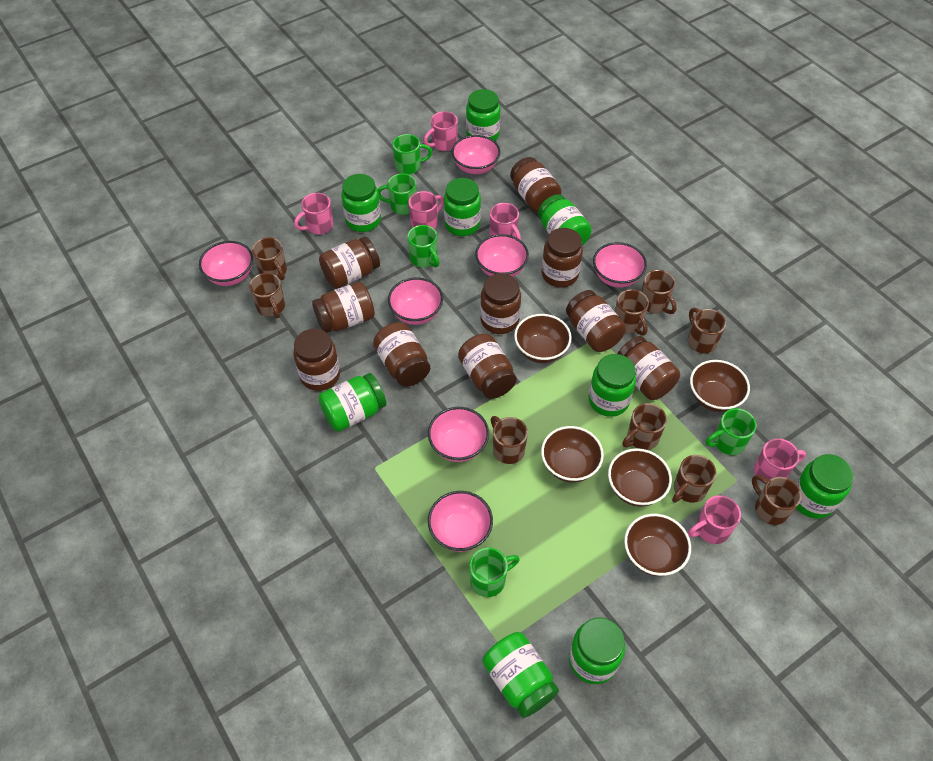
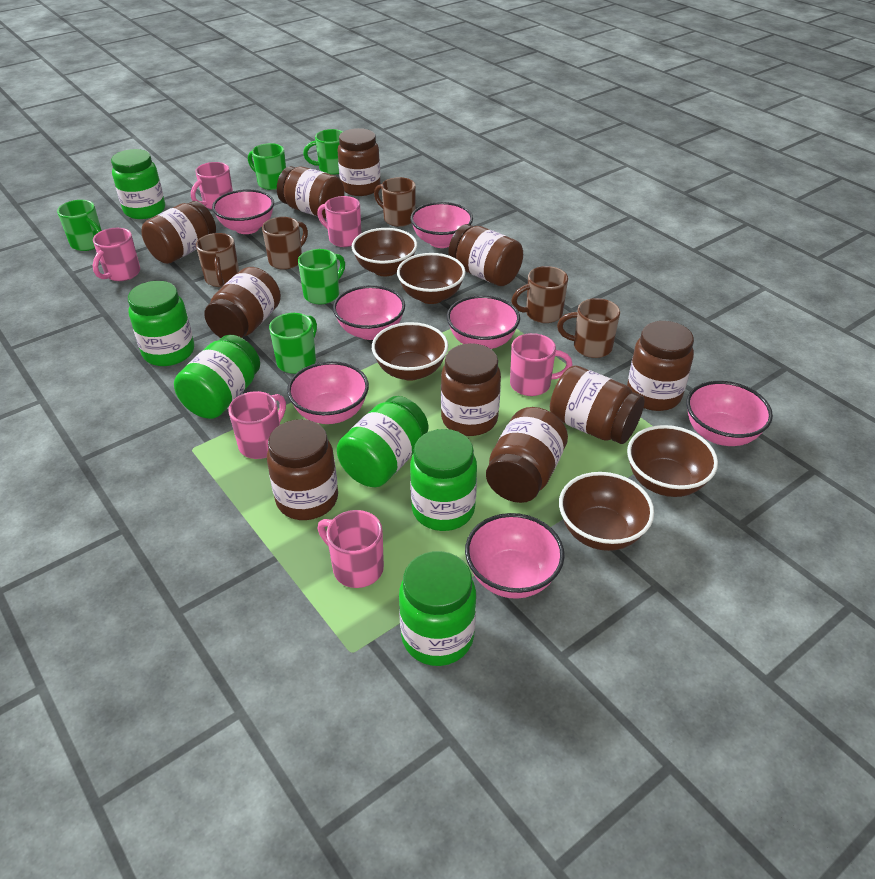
brown mug: [249,273,285,318] [252,237,287,280] [491,416,528,464] [615,289,649,336] [622,403,667,450] [641,270,677,314] [672,455,717,503] [688,308,726,354] [752,475,802,525] = 9 -> [196,233,239,287] [262,217,308,270] [374,177,416,227] [511,266,568,323] [557,298,620,358] = 5
green jar: [318,373,386,432] [341,174,381,232] [444,178,481,236] [466,89,501,141] [482,632,559,718] [538,195,592,246] [569,617,625,684] [588,354,636,417] [795,454,854,519] = 9 -> [111,149,165,219] [128,281,194,366] [174,335,260,419] [337,396,428,487] [399,551,476,666] [410,429,477,531] = 6

